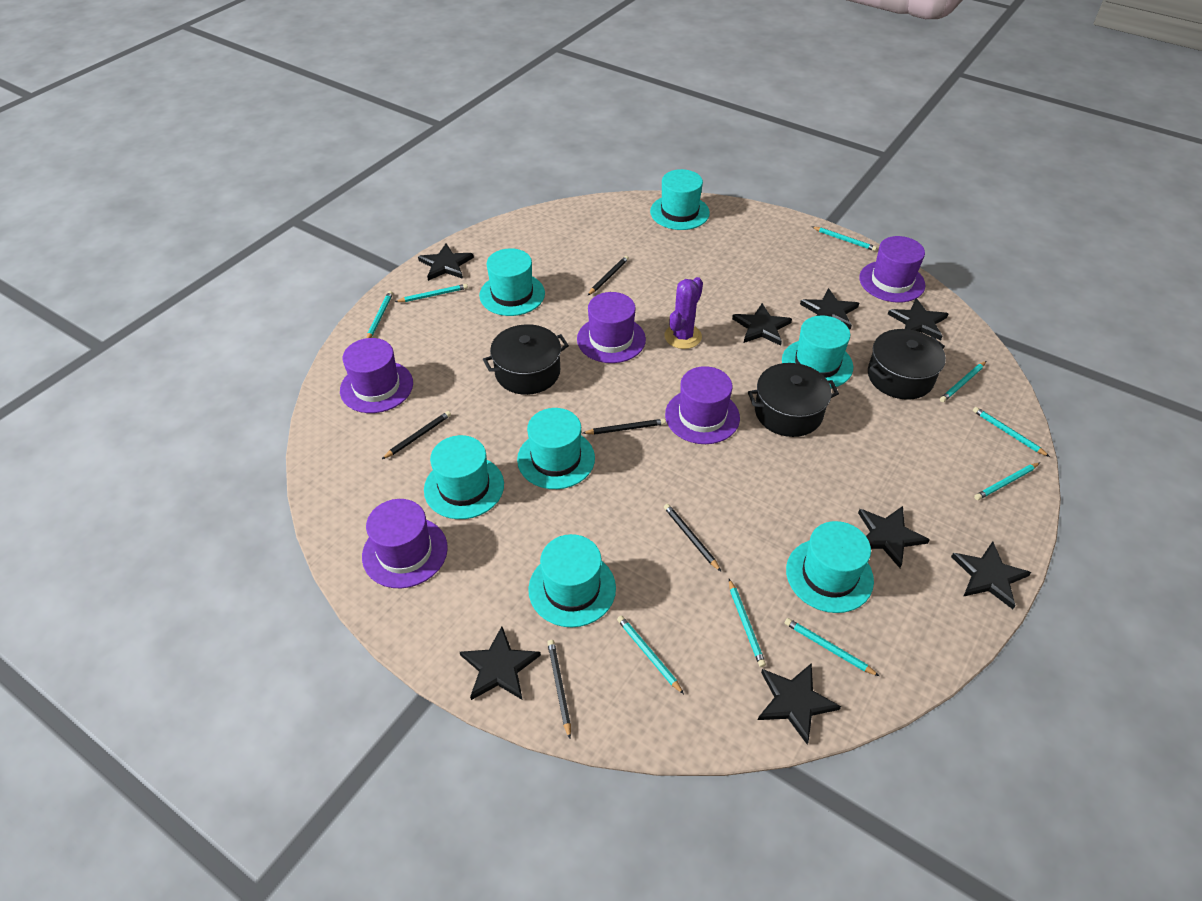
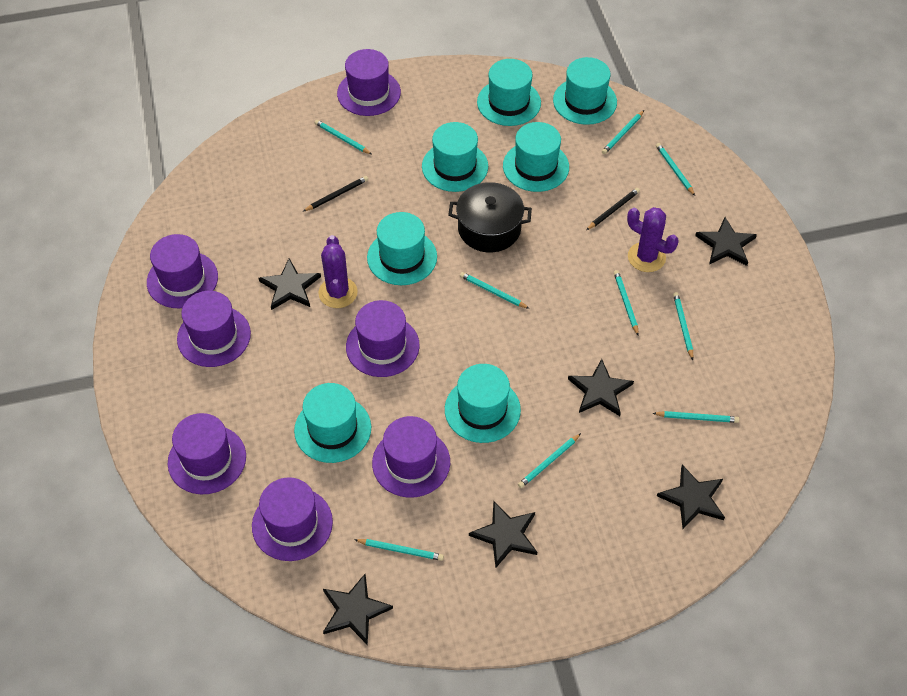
black pencil: [382,411,451,459] [547,640,571,739] [583,419,666,435] [587,256,629,296] [664,504,721,571] = 5 -> [304,176,368,211] [586,188,640,230] = 2
black pot: [483,324,569,395] [748,363,839,437] [868,329,946,400] = 3 -> [448,182,532,252] = 1
black star: [418,243,474,281] [460,626,541,700] [732,303,792,346] [758,663,841,744] [800,288,859,330] [858,506,930,568] [888,298,948,340] [951,541,1031,609] = 8 -> [258,259,321,310] [323,574,393,645] [469,501,537,567] [568,359,634,416] [657,465,725,529] [695,217,757,266] = 6
purple cactus: [664,277,703,349] = 1 -> [318,235,358,308] [627,207,679,272] = 2
purple hat: [340,338,413,413] [362,499,448,588] [577,292,646,363] [665,366,740,444] [859,236,925,303] = 5 -> [147,234,218,309] [168,413,246,494] [177,291,251,367] [252,477,333,561] [337,49,401,116] [346,300,420,377] [372,416,450,498] = 7

